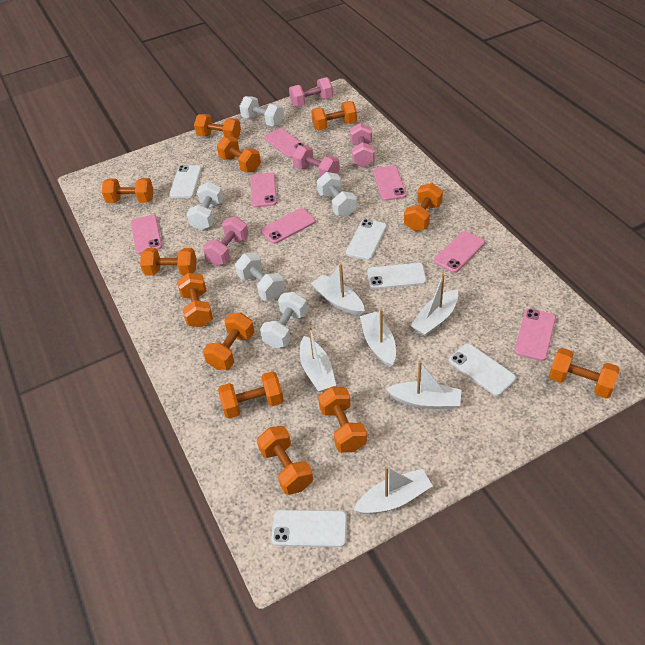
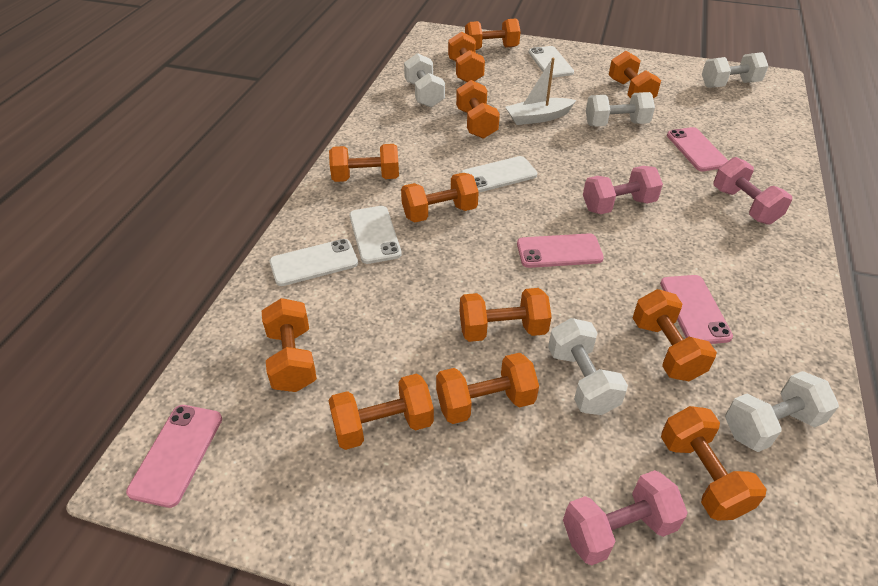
pink dumbbell: [203,216,249,266] [289,77,333,107] [292,145,340,177] [350,123,375,167] = 4 -> [563,470,688,566] [583,166,663,214] [713,157,792,225] = 3
pink phone: [131,215,162,254] [251,172,277,208] [261,208,316,244] [264,128,305,158] [373,165,407,201] [434,231,485,273] [514,309,556,361] = 7 -> [126,405,222,508] [517,233,604,268] [660,275,733,344] [667,127,728,171] = 4
white boat: [300,326,336,392] [311,264,365,316] [354,466,433,514] [360,309,396,367] [386,361,462,409] [410,274,458,336] = 6 -> [505,57,576,125] = 1
white phone: [169,165,202,198] [271,510,347,547] [346,219,387,260] [367,263,426,289] [449,343,516,396] = 5 -> [270,239,358,286] [349,206,402,264] [461,156,537,193] [529,46,574,78] = 4

